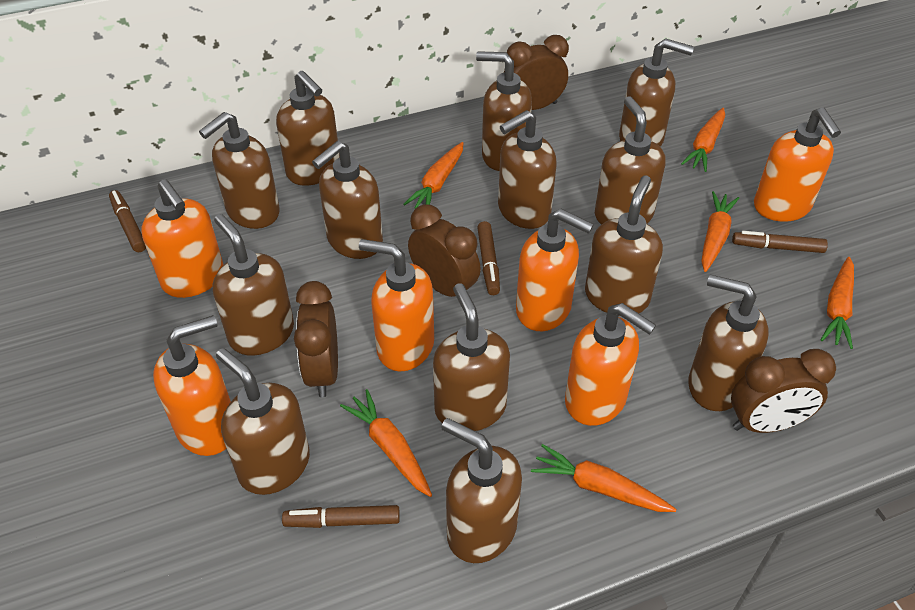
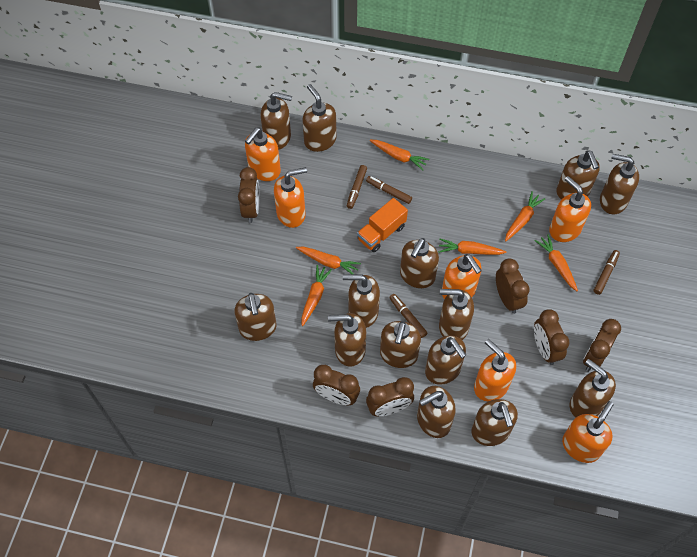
brown clock: [294,281,338,397] [408,204,481,297] [504,35,569,110] [731,349,836,433] = 4 -> [238,167,260,223] [313,365,360,405] [366,377,414,416] [496,258,530,314] [534,309,569,365] [583,319,621,372] = 6
brown soap dispenser: [199,112,280,229] [213,214,294,356] [216,348,310,495] [276,71,340,186] [312,141,383,259] [433,283,510,431] [441,418,522,563] [476,51,532,171] [498,110,556,229] [585,176,663,316] [595,96,665,225] [619,38,694,147] [688,275,769,411] = 13 -> [234,293,277,341] [261,92,292,150] [302,84,337,152] [328,313,366,367] [343,274,380,328] [380,321,421,368] [400,238,439,288] [417,386,456,438] [425,336,466,385] [439,289,474,340] [471,399,518,446] [556,150,600,200] [570,359,616,417] [600,154,639,214] = 14
orange truck: none = 0 -> [357,198,408,252] = 1

